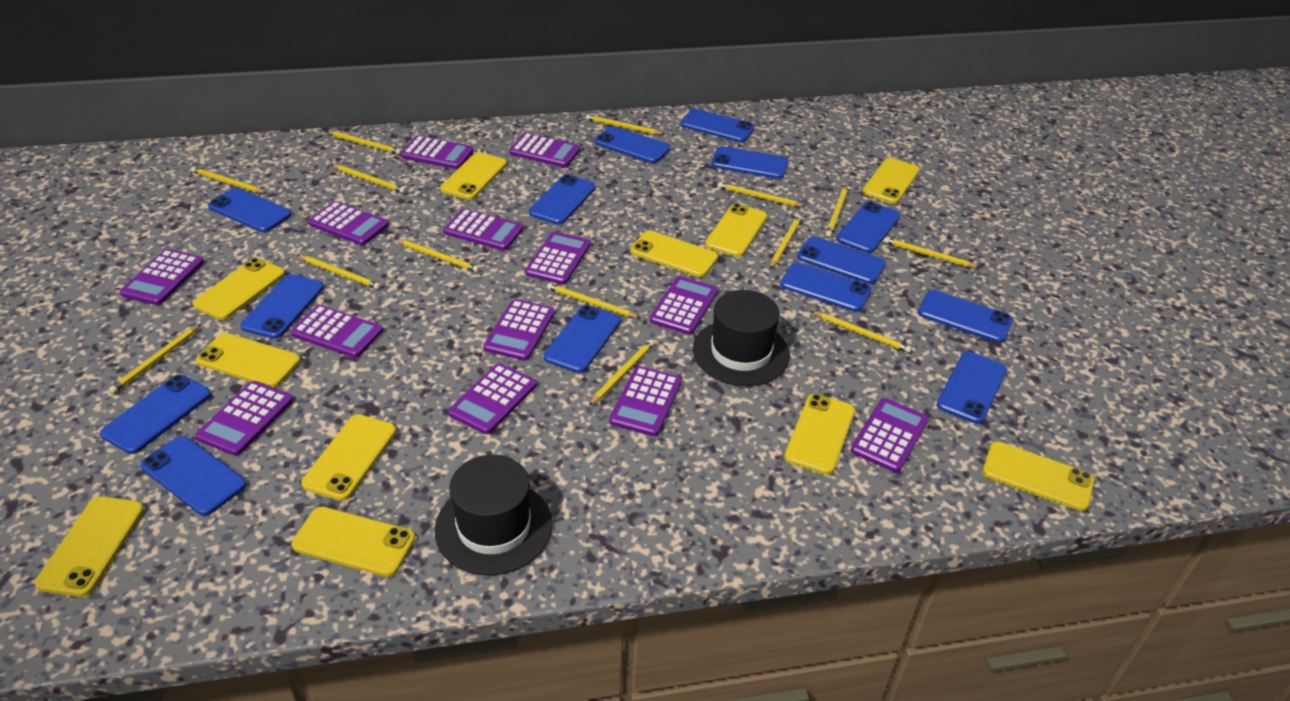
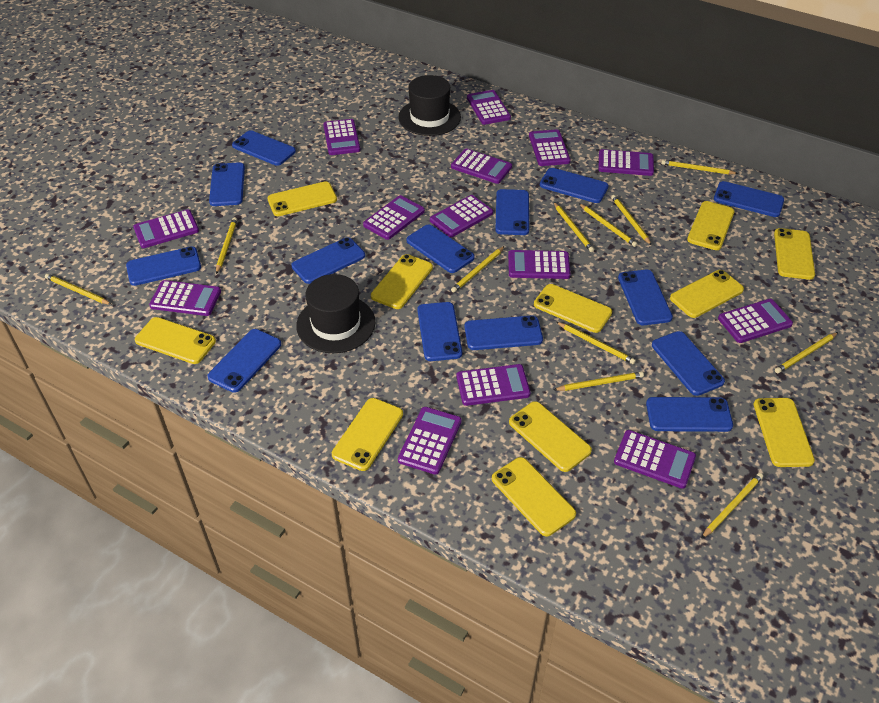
purple calculator: [120,249,204,305] [195,381,293,456] [291,305,383,358] [308,201,389,245] [400,135,474,169] [444,208,524,251] [448,363,537,434] [483,299,555,361] [509,133,580,167] [525,231,591,284] [609,366,682,436] [650,276,718,335] [851,398,929,472] = 13 -> [133,209,199,248] [149,280,221,316] [323,119,360,155] [363,195,425,240] [398,407,462,475] [430,195,493,237] [451,148,512,184] [456,364,530,406] [467,90,511,125] [508,250,570,279] [529,129,571,166] [598,149,654,176] [614,430,696,489] [718,299,793,343] = 14
yellow pencil: [109,324,201,394] [191,167,266,193] [297,255,381,289] [326,131,402,154] [332,164,406,193] [395,239,480,272] [547,283,640,318] [586,115,664,135] [589,340,655,406] [718,182,805,207] [770,215,802,269] [811,311,912,353] [826,186,847,237] [884,237,980,268] = 14 -> [45,274,112,305] [216,217,237,274] [451,246,505,293] [554,202,594,252] [554,372,644,391] [556,322,636,364] [579,204,637,247] [611,195,651,245] [661,160,738,174] [701,473,763,539] [775,332,838,373] = 11

